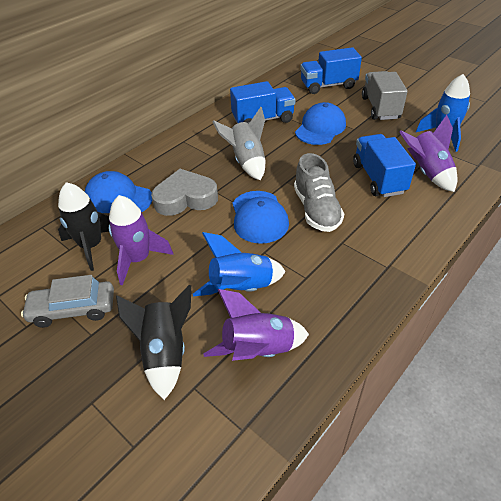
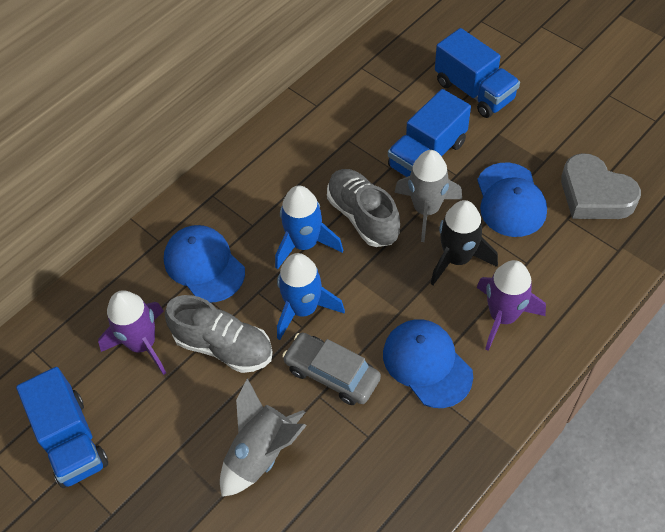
black rocket: [58,182,110,271] [116,285,191,400] = 2 -> [431,200,498,285] = 1
grey rocket: [213,107,266,180] = 1 -> [220,378,307,497] [394,150,462,242] = 2
grey shoe: [294,153,344,232] = 1 -> [165,295,273,373] [327,169,400,247] = 2
grey truck: [362,71,408,120] = 1 -> none = 0
purple rocket: [109,195,173,285] [203,289,309,361] [400,115,457,192] = 3 -> [98,290,166,375] [476,260,546,351] = 2

